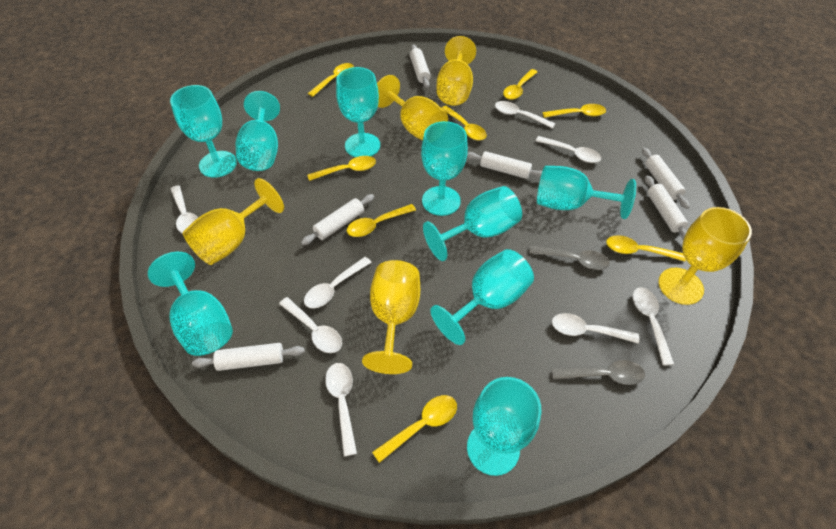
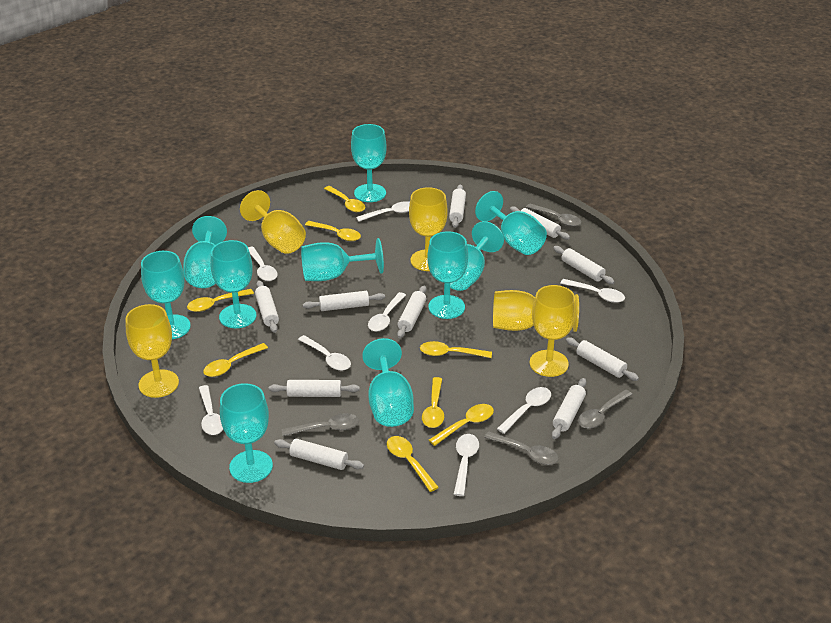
grey spoon: [529,245,610,270] [551,360,645,385] = 2 -> [282,413,359,436] [484,431,559,465] [526,204,581,227] [578,390,633,429] = 4
turquoise goblet: [148,252,233,356] [170,85,237,178] [236,91,280,171] [336,67,380,157] [421,121,468,216] [423,186,522,261] [430,249,534,345] [467,377,541,476] [537,166,636,219] = 9 -> [141,251,191,339] [183,216,227,288] [210,240,256,328] [220,383,273,483] [301,238,384,281] [351,124,387,202] [362,338,414,427] [427,231,468,319] [450,221,504,291] [475,191,547,255] = 10
white rolling pin: [192,343,305,371] [301,194,374,245] [410,44,431,88] [467,151,542,179] [642,148,690,209] [645,175,688,240] = 6 -> [255,280,279,333] [269,380,360,397] [274,439,364,470] [303,291,385,311] [397,286,427,338] [449,184,466,228] [510,206,570,240] [552,378,586,439] [553,246,615,284] [566,337,639,381] = 10

